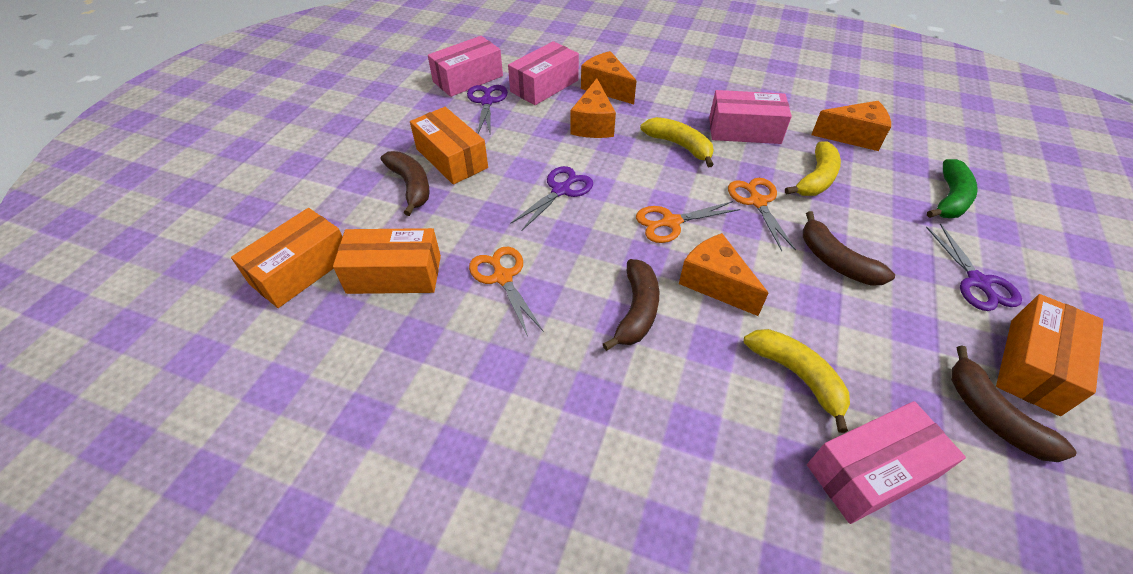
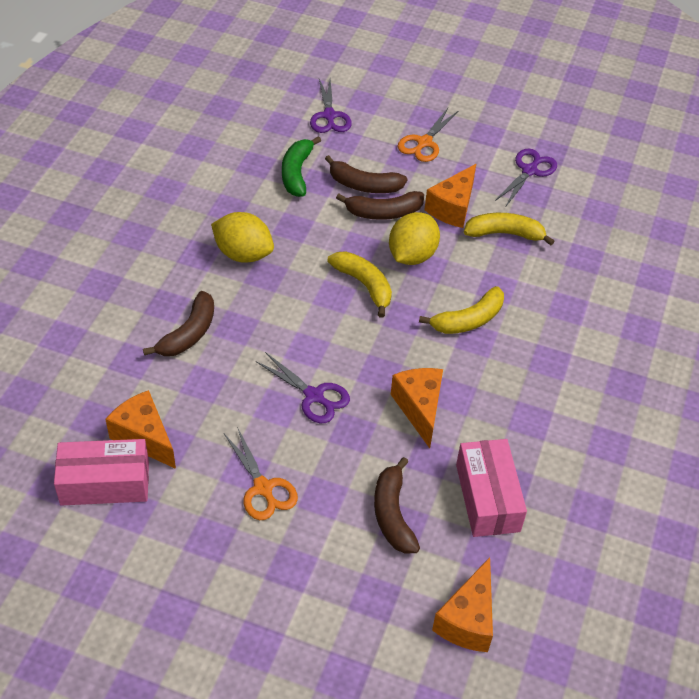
orange box: [231,208,342,308] [333,228,441,294] [410,107,488,185] [996,294,1104,416] = 4 -> none = 0
orange scissors: [469,247,544,336] [636,201,740,243] [728,178,796,251] = 3 -> [224,427,298,520] [397,108,458,162] = 2
pink box: [428,36,503,97] [508,41,579,105] [709,90,792,144] [807,401,966,524] = 4 -> [54,439,149,506] [456,439,527,537] = 2
yellow lemon: none = 0 -> [211,212,274,263] [389,212,440,265] = 2

